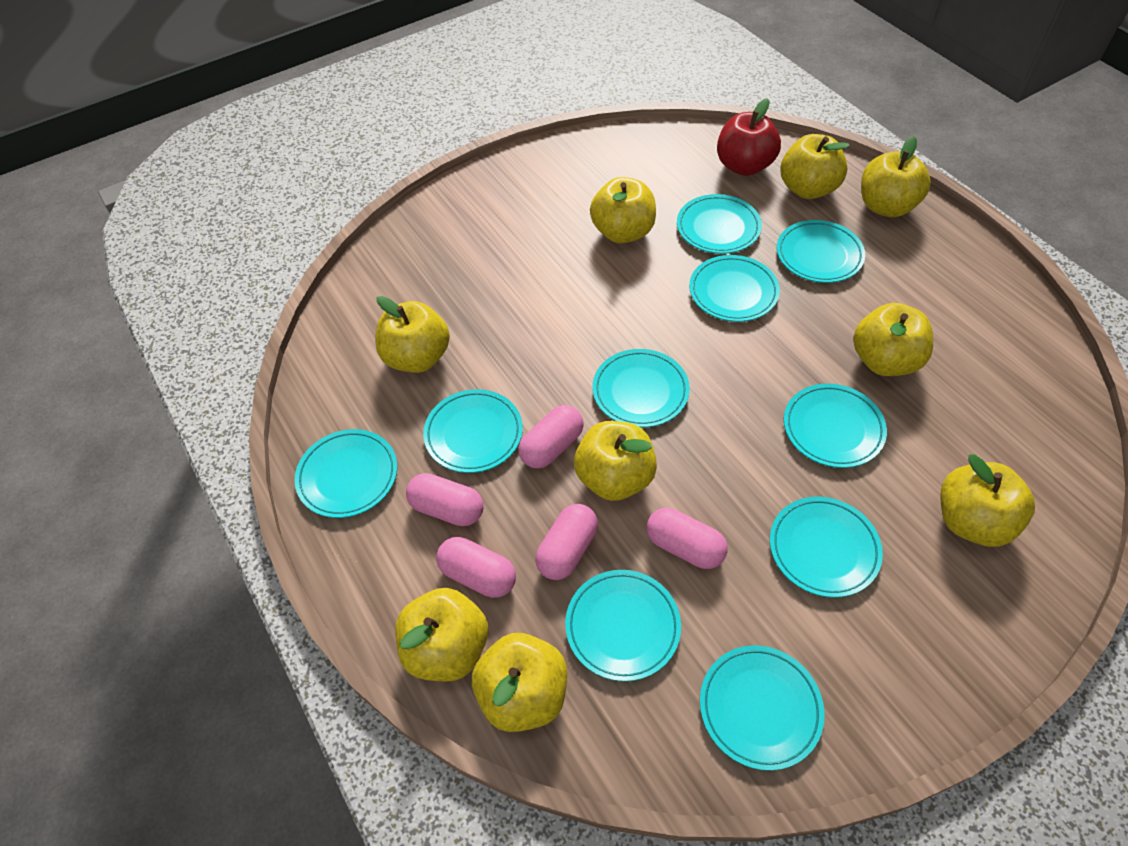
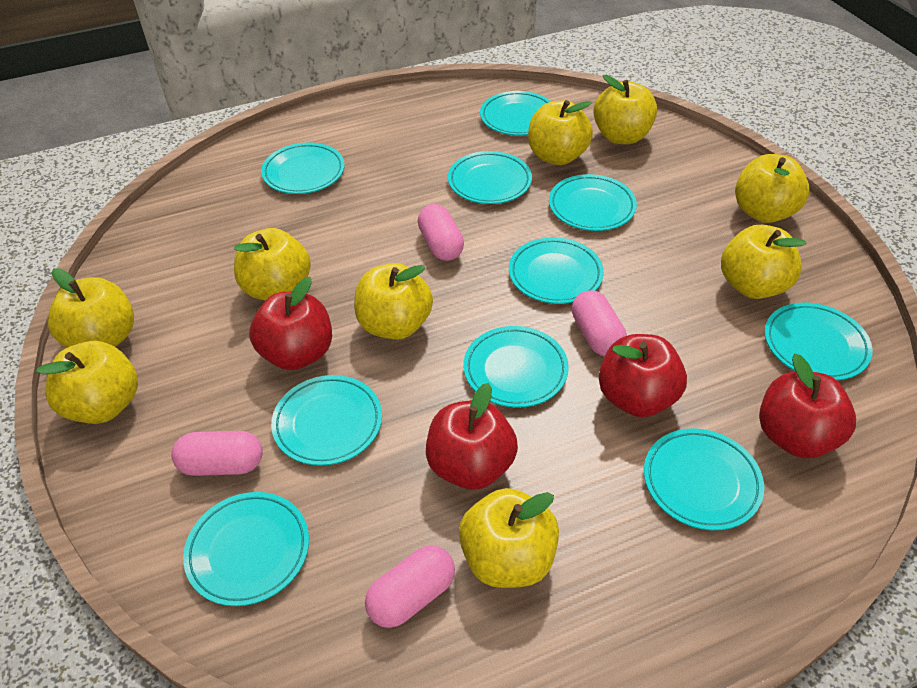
pink capsule: [406,473,483,526] [436,537,516,598] [519,405,584,469] [535,504,598,580] [647,508,728,569] = 5 -> [171,431,263,476] [365,545,455,628] [418,204,464,261] [572,290,627,356] = 4
red apple: [717,98,781,176] = 1 -> [249,277,332,370] [426,383,518,490] [599,334,687,417] [759,354,856,458] = 4

